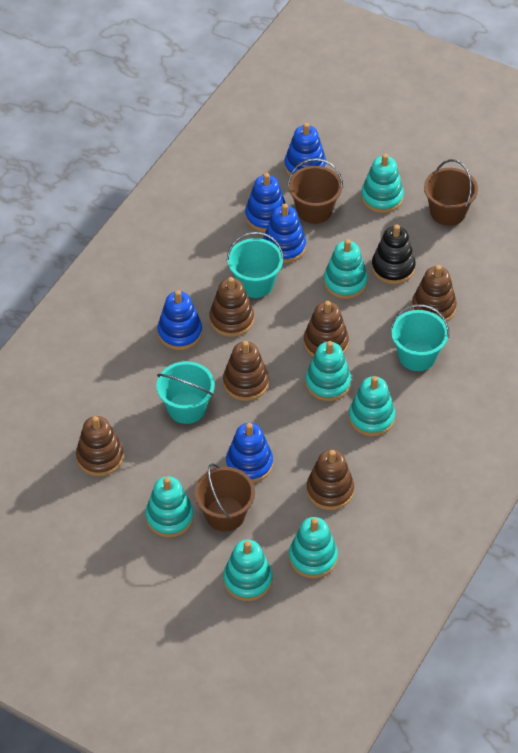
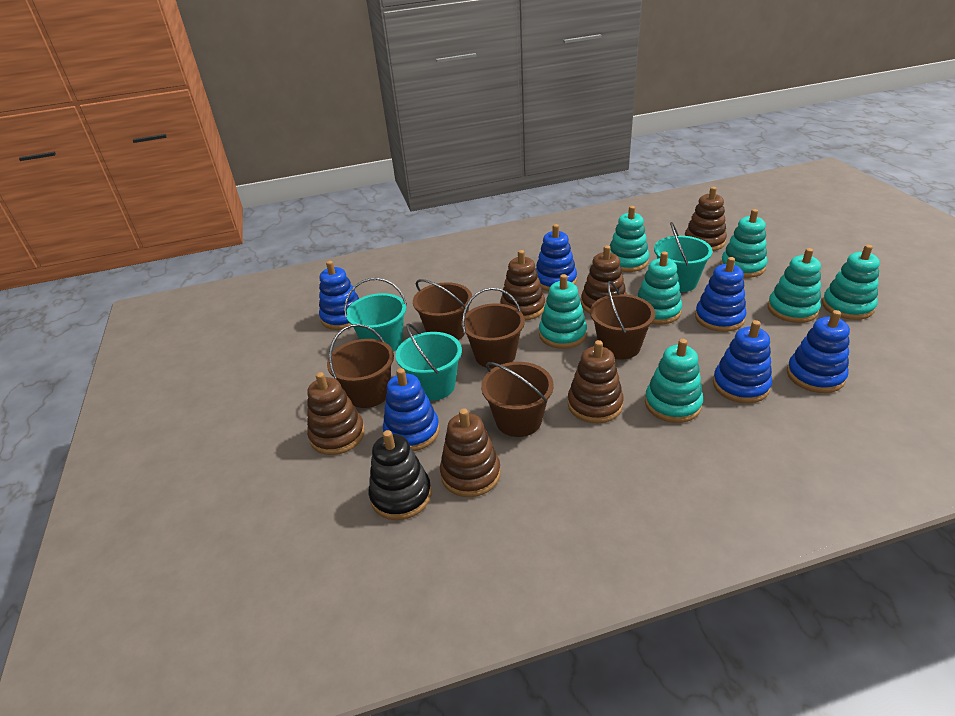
blue stacking toy: [157,290,202,350] [226,423,273,483] [245,173,286,232] [263,204,306,263] [284,123,326,176] = 5 -> [319,261,359,330] [383,368,439,451] [536,224,577,291] [695,257,747,332] [713,320,772,403] [787,310,850,393] = 6
brown bucket: [194,463,255,532] [288,158,343,224] [424,160,478,226] = 3 -> [327,324,394,408] [413,279,472,340] [461,288,525,369] [481,362,554,437] [590,281,655,360] = 5

